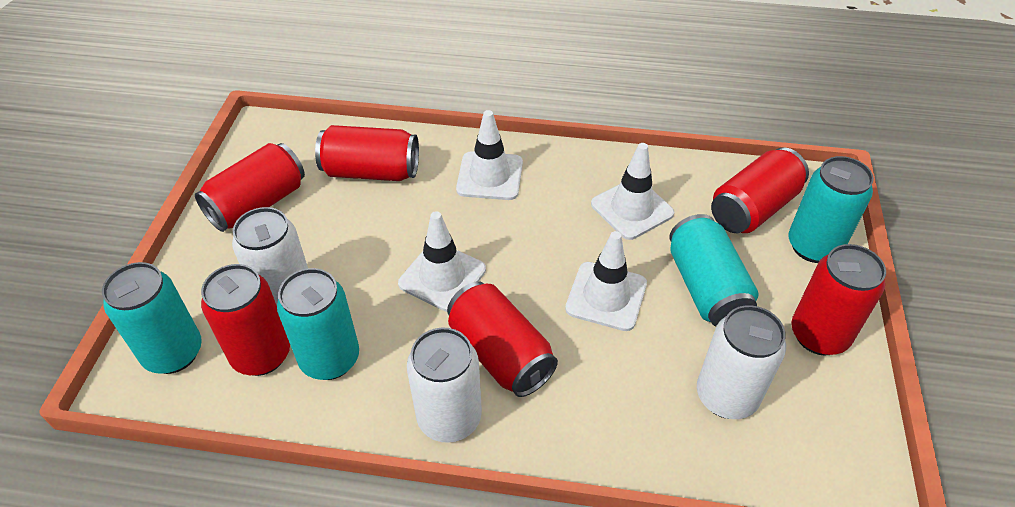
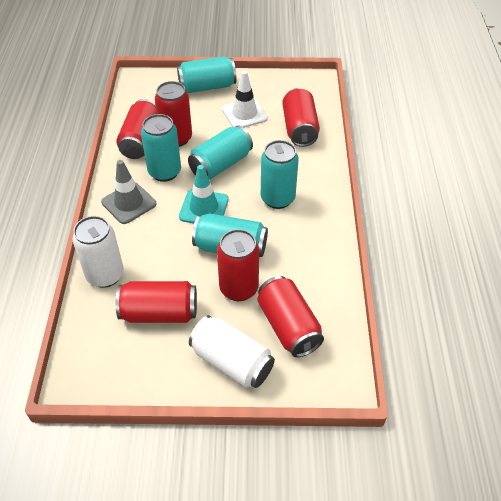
grey traffic cone: none = 0 -> [101,160,157,224] = 1
turquoise can: [102,262,202,374] [277,268,359,380] [669,214,759,326] [788,156,874,263] = 4 -> [141,114,181,182] [177,56,237,93] [188,125,253,180] [192,213,268,257] [261,140,299,209] = 5
turquoise traffic cone: none = 0 -> [179,165,229,223] = 1
white can: [232,207,308,305] [407,328,482,443] [697,305,786,419] = 3 -> [73,216,124,288] [189,315,275,388] = 2
white traffic cone: [398,211,486,312] [456,110,523,200] [565,231,647,331] [591,143,674,240] = 4 -> [222,71,268,128] = 1

